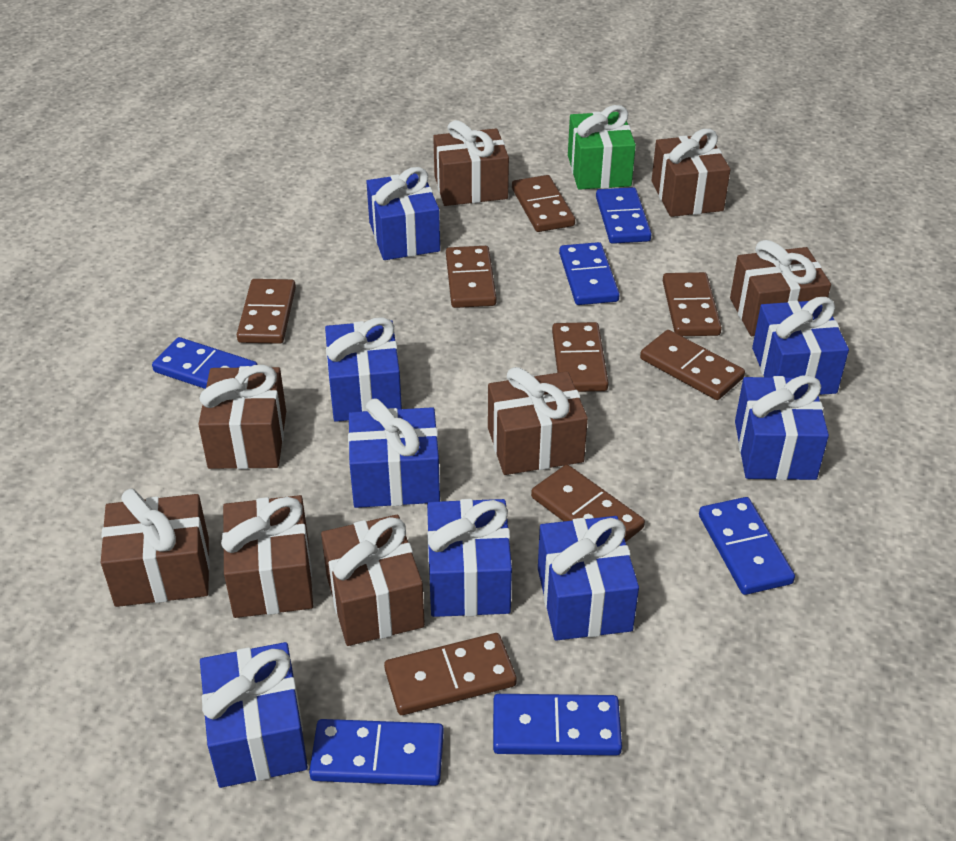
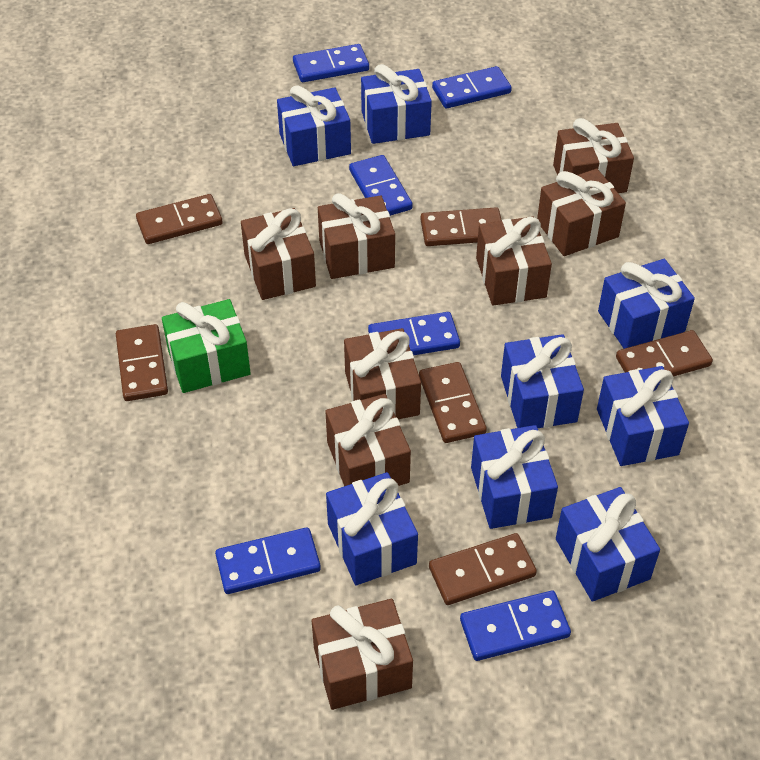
brown domino: [237,279,296,344] [384,633,517,715] [446,246,497,308] [512,175,575,232] [531,465,645,542] [552,322,609,392] [640,330,745,400] [663,272,722,336] = 8 -> [116,324,168,401] [136,194,223,244] [419,362,487,443] [420,207,502,246] [429,533,537,605] [616,330,713,377] = 6

